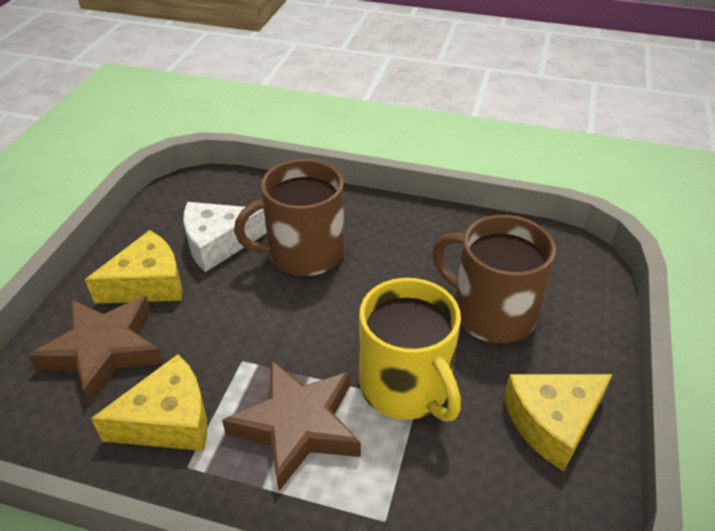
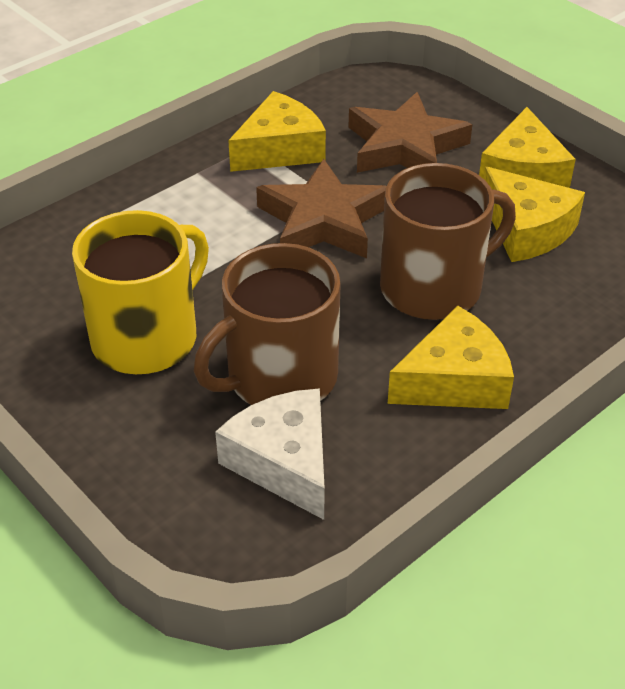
yellow cheese: [85,230,182,303] [91,354,207,451] [504,374,612,471] = 3 -> [228,91,326,172] [388,306,514,409] [479,107,576,188] [484,167,585,262] = 4

